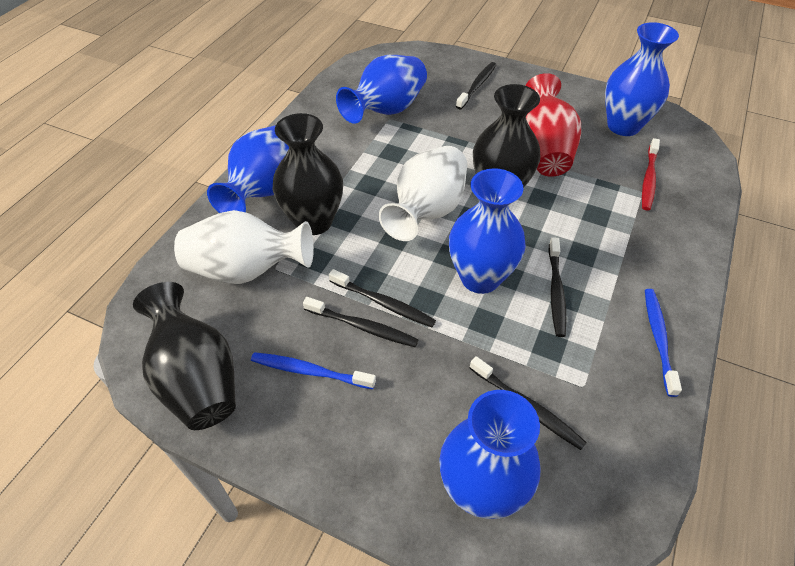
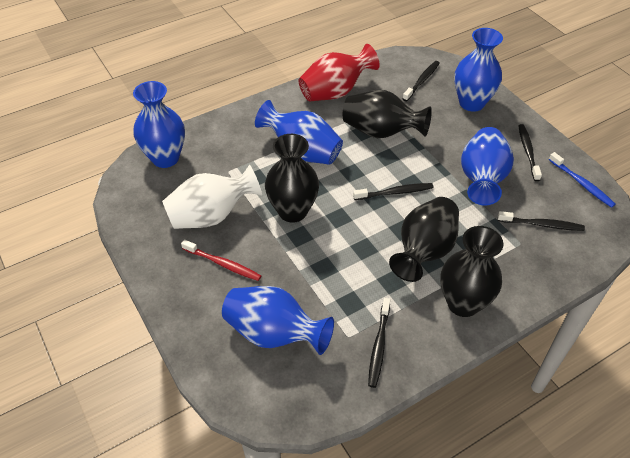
black vase: [133,282,236,430] [273,113,343,235] [473,84,540,188] = 3 -> [265,134,319,223] [343,90,432,138] [389,197,459,282] [440,226,503,317] = 4
blue toothbrush: [251,352,376,389] [645,289,682,397] = 2 -> [549,152,616,208] = 1
white vase: [174,210,314,284] [379,146,467,241] = 2 -> [162,165,262,229] = 1

